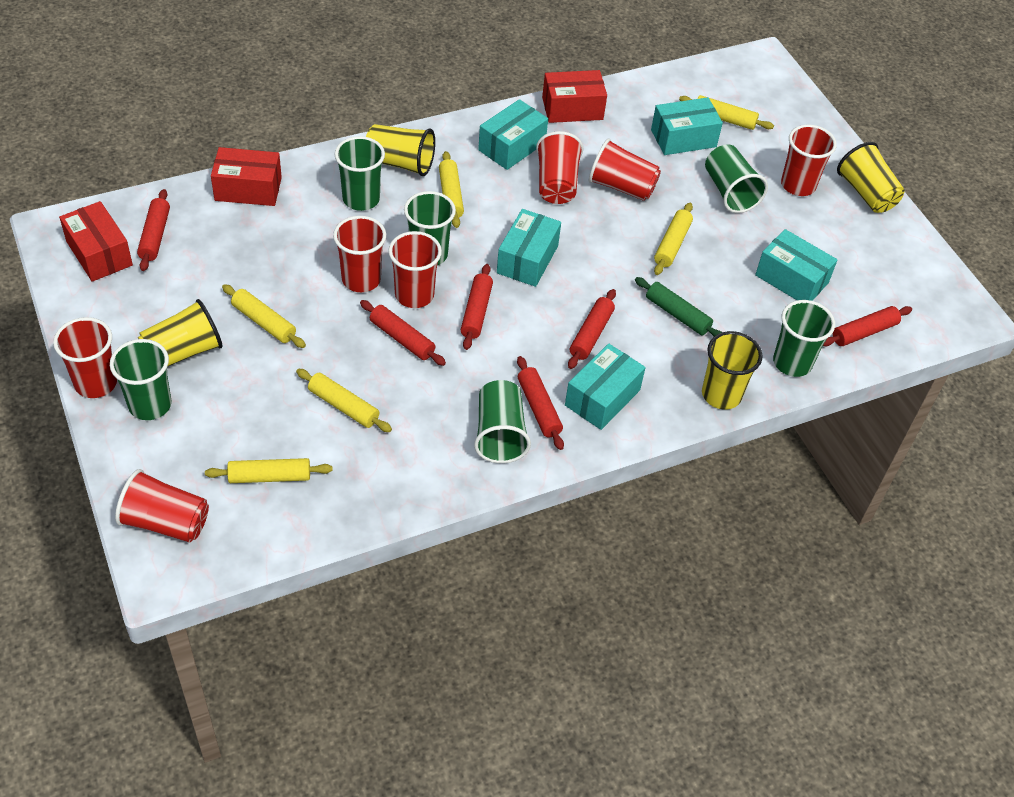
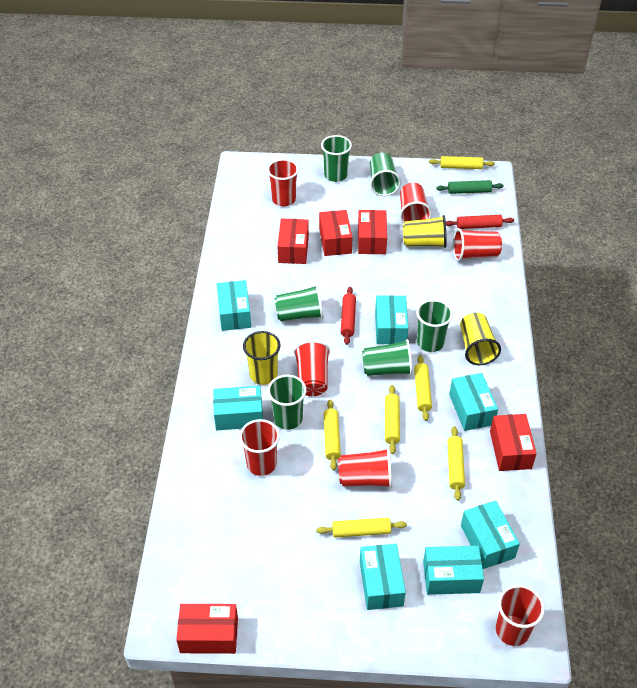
red box: [59,201,133,282] [211,147,282,206] [542,70,607,123] = 3 -> [176,604,238,654] [277,219,309,264] [319,210,352,256] [358,210,387,254] [490,414,537,471] = 5
red rolling pin: [137,189,170,271] [360,300,446,366] [461,264,493,350] [517,356,564,450] [568,289,616,369] [823,306,912,346] = 6 -> [341,287,356,345] [446,215,514,229] = 2
turquoise box: [478,99,548,170] [497,209,561,287] [565,343,646,430] [651,97,723,155] [755,229,837,301] = 5 -> [213,386,263,430] [217,280,251,331] [360,544,406,610] [375,295,408,344] [423,546,484,595] [449,373,498,431] [461,501,520,569] = 7
yellow cup: [138,299,223,367] [366,124,435,176] [702,331,763,410] [837,142,905,213] = 4 -> [243,331,281,385] [403,215,447,248] [460,313,501,365] = 3

